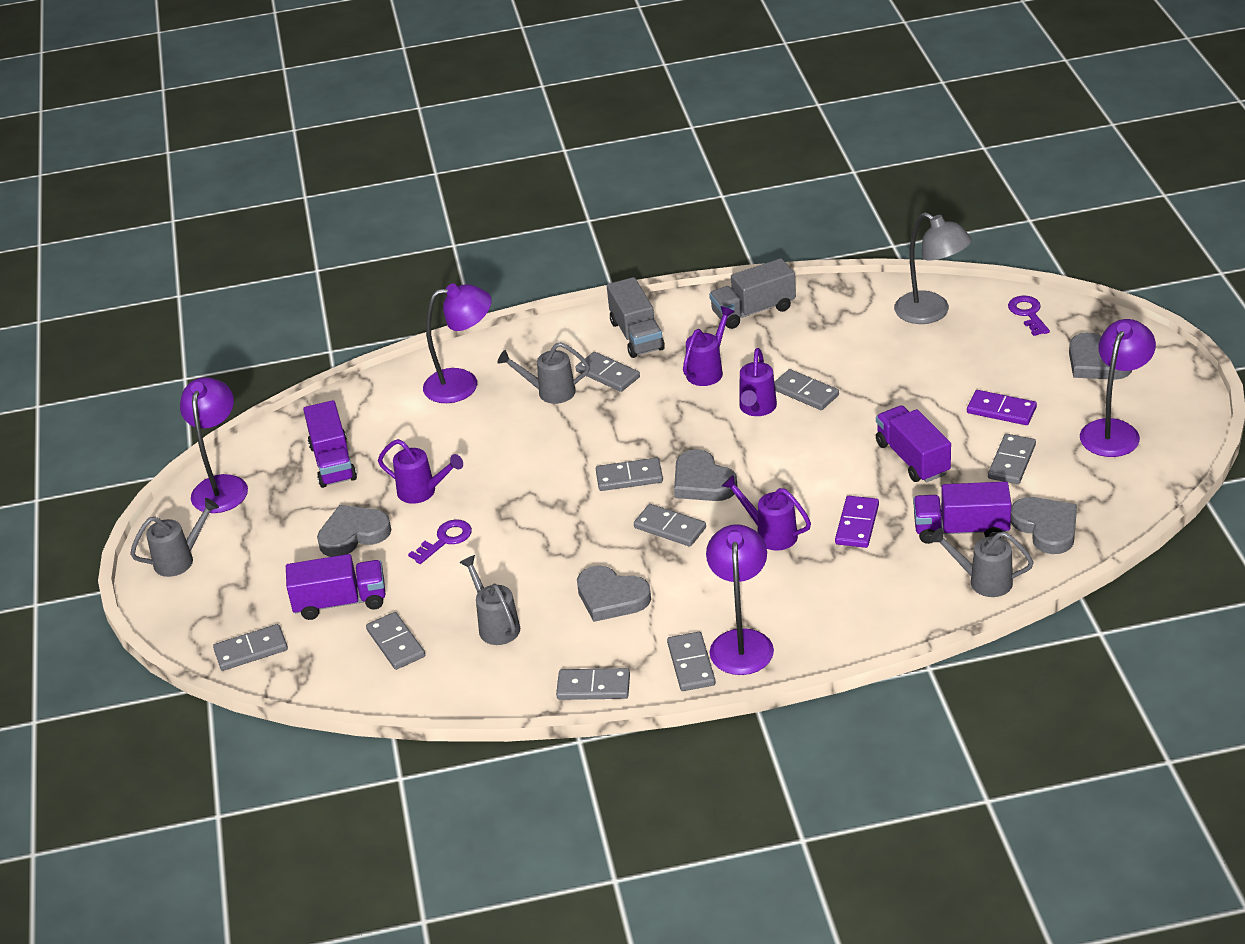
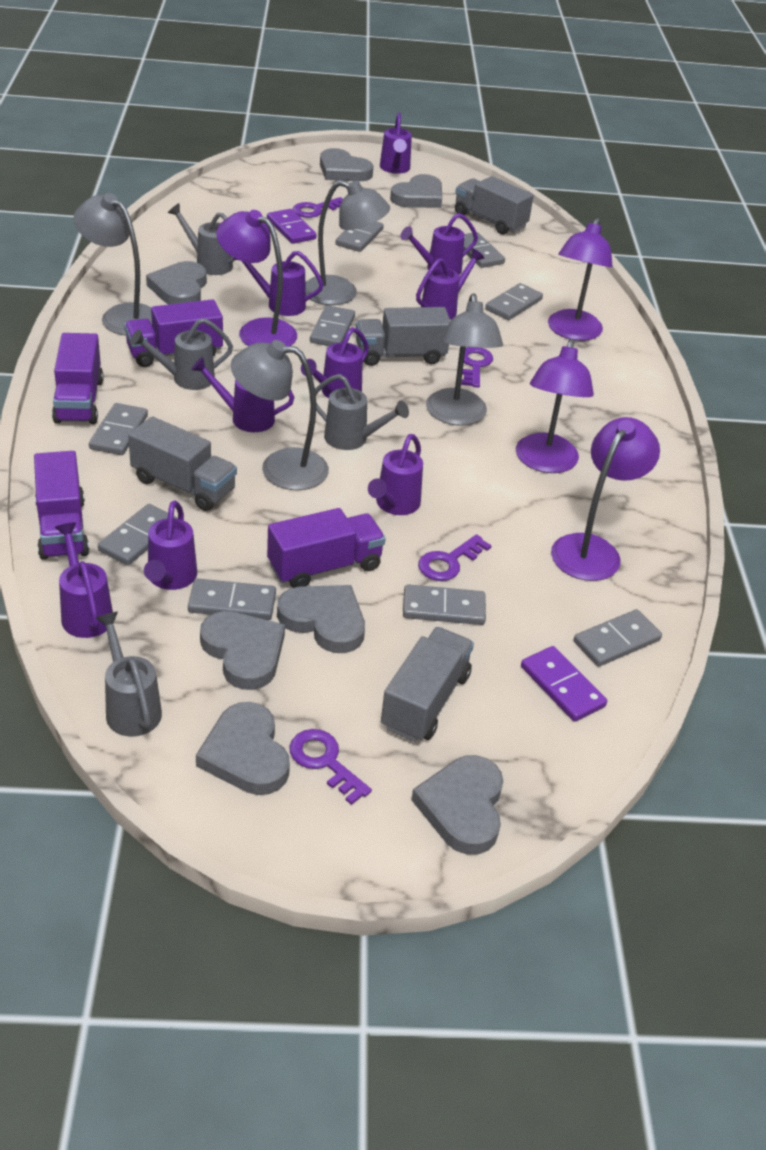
grey heart: [317,505,391,557] [577,565,651,622] [674,449,737,501] [1011,497,1077,554] [1069,332,1132,380] = 5 -> [146,261,207,305] [196,702,290,795] [200,611,285,690] [277,585,365,653] [320,148,374,181] [390,174,442,208] [411,755,503,855] = 7
grey lamp: [894,212,972,324] = 1 -> [74,193,152,335] [231,340,329,490] [305,180,390,305] [426,293,503,426] = 4
grey truck: [607,277,665,358] [709,258,796,329] = 2 -> [128,416,237,511] [356,307,450,366] [381,627,474,742] [455,176,534,235] = 4
purple key: [408,519,472,564] [1008,295,1050,336] = 2 -> [289,729,372,805] [293,197,343,218] [418,534,492,581] [461,347,493,388] = 4
purple watering can: [378,439,463,504] [683,306,735,386] [722,475,811,551] [739,348,777,416] = 4 -> [55,522,113,638] [144,500,197,590] [191,357,294,432] [233,251,324,316] [301,327,369,398] [368,434,423,515] [380,113,412,174] [401,213,478,274] [416,249,485,320] = 9

